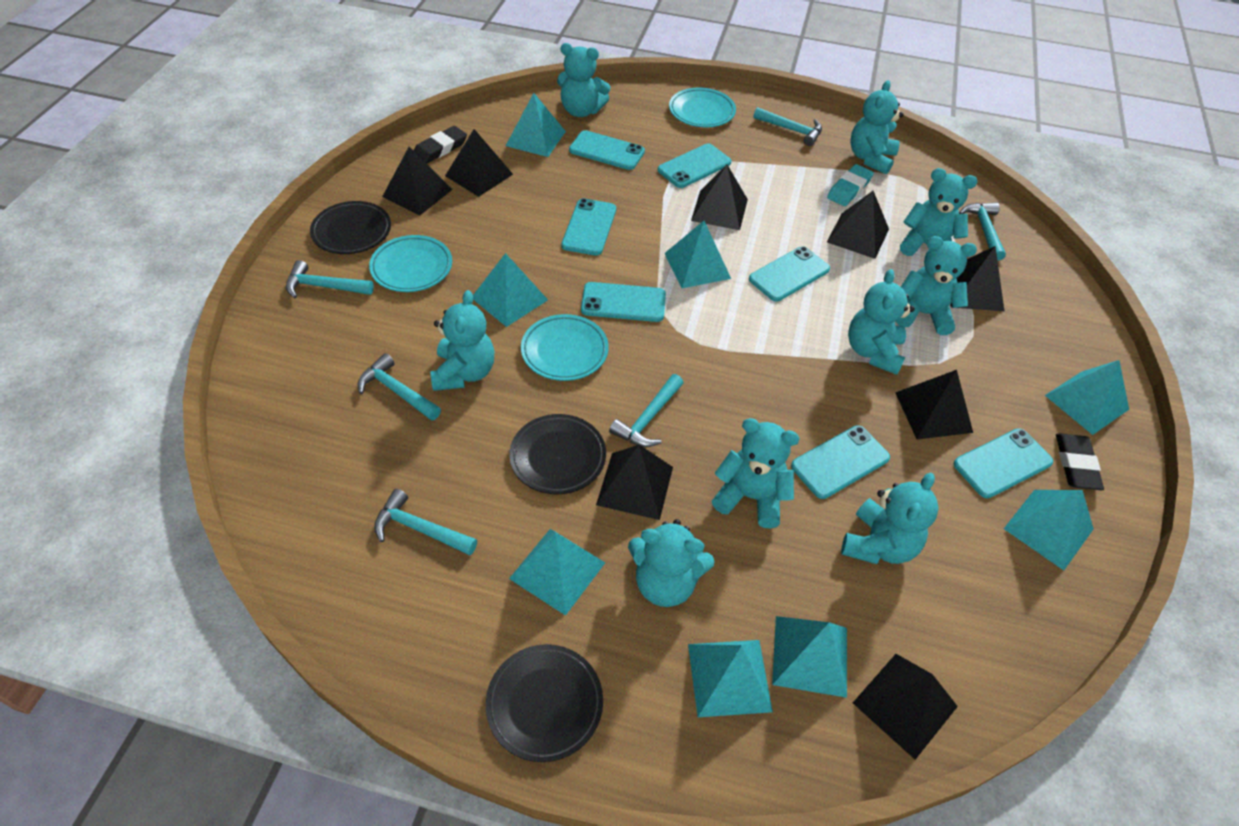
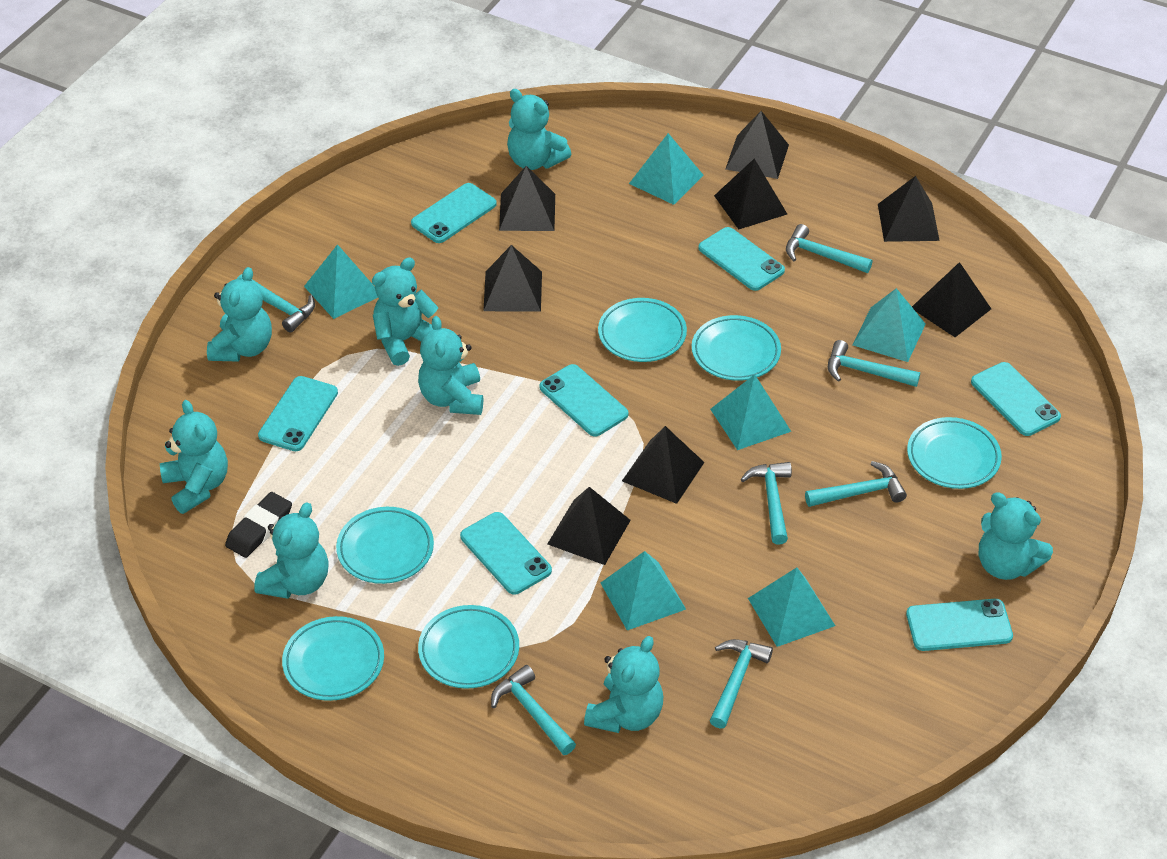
black eraser: [414,126,467,164] [1056,433,1104,490] = 2 -> [225,492,292,558] = 1
black plate: [310,201,391,254] [486,644,603,762] [509,414,606,494] = 3 -> none = 0
turquoise eraser: [827,164,874,206] = 1 -> none = 0
turquoise hammer: [286,260,374,298] [358,353,441,421] [374,489,477,555] [609,374,683,447] [753,107,822,146] [959,203,1006,261] = 6 -> [237,274,315,333] [491,665,576,755] [710,639,773,729] [741,462,792,544] [786,224,872,273] [805,461,907,507] [828,340,920,387] = 7
turquoise plate: [369,235,452,292] [521,314,609,381] [669,88,736,127] = 3 -> [282,616,384,701] [336,507,434,584] [418,605,519,689] [598,298,687,362] [692,315,781,381] [907,417,1002,489] = 6
turquoise pyramid: [473,253,548,327] [506,93,566,157] [509,529,605,616] [664,221,731,288] [688,640,773,717] [772,616,847,698] [1004,490,1094,570] [1045,360,1129,435] = 8 -> [304,244,378,319] [601,551,686,630] [629,133,704,205] [710,374,791,450] [748,567,835,647] [852,288,926,362] = 6
turquoise teddy bear: [430,290,494,391] [557,43,611,117] [628,519,715,607] [712,418,800,529] [841,473,939,564] [848,269,915,375] [850,80,904,174] [896,236,977,335] [900,168,977,256] = 9 -> [160,400,228,514] [207,267,272,362] [254,502,329,599] [372,257,439,366] [418,316,483,415] [507,89,571,170] [584,636,663,733] [979,492,1053,580] = 8

